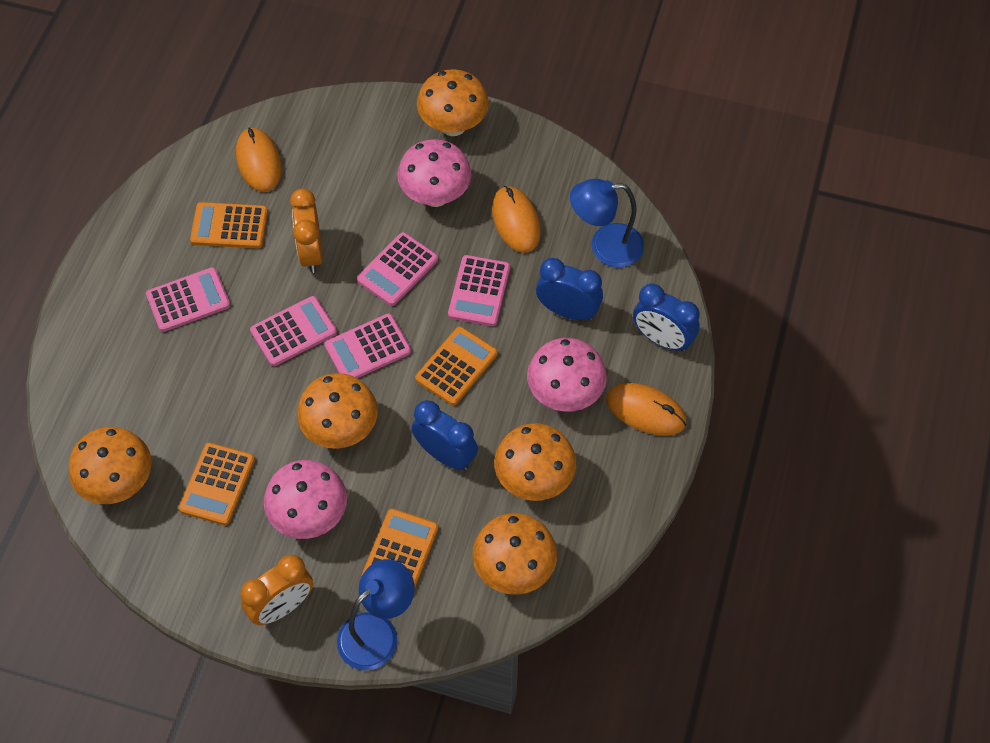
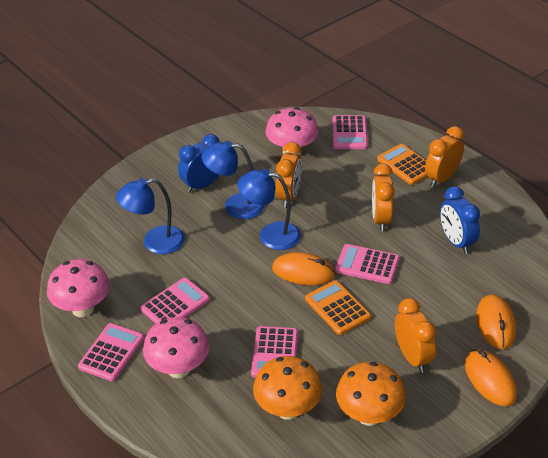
blue clock: [412,400,478,470] [536,258,603,320] [633,284,700,352] = 3 -> [178,134,220,193] [440,186,480,254] = 2
blue lamp: [337,559,415,671] [570,179,644,268] = 2 -> [116,178,185,254] [202,141,264,219] [238,169,301,250] = 3
orange calculator: [179,443,255,525] [190,202,268,249] [361,509,438,587] [415,326,498,405] = 4 -> [305,280,371,335] [377,144,428,185] = 2
orange clock: [240,555,313,625] [290,188,323,273] = 2 -> [276,142,302,208] [372,164,395,231] [395,298,436,373] [425,126,464,187] = 4
orange mushroom: [69,427,152,504] [297,373,378,449] [417,69,489,136] [472,513,557,595] [494,423,576,501] = 5 -> [253,356,322,420] [336,362,406,426] = 2

